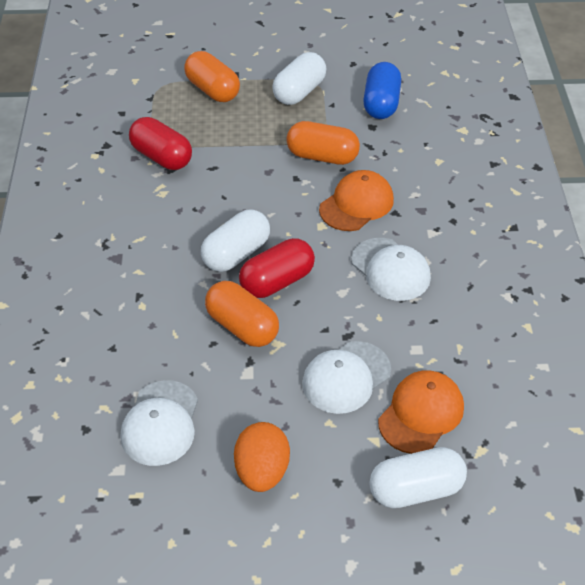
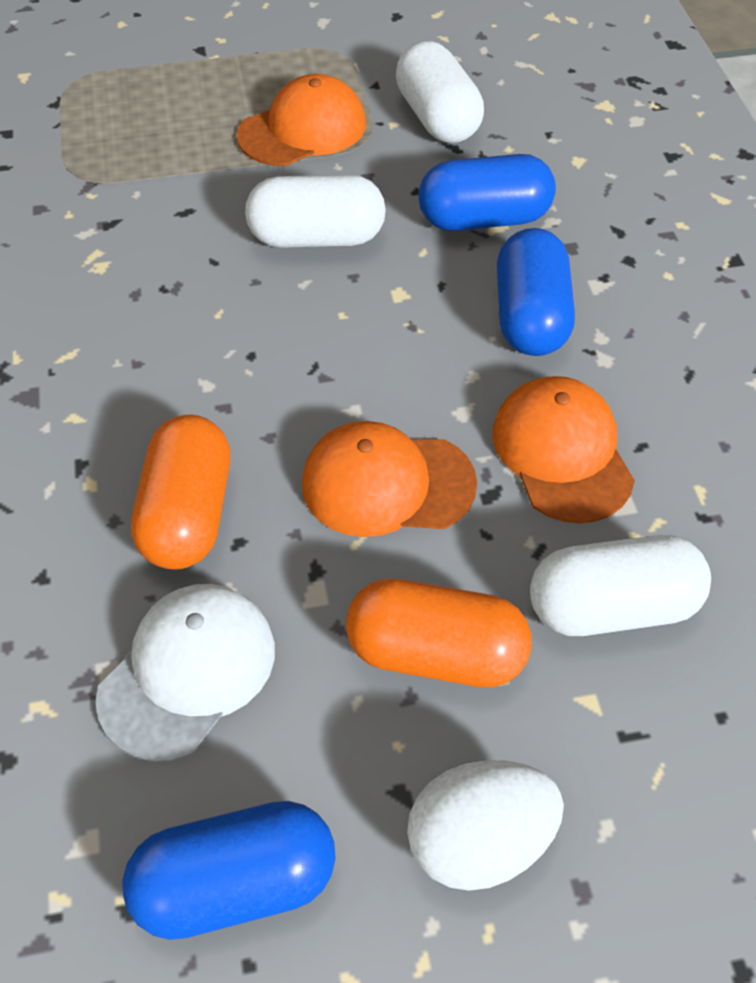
blue capsule: [363,62,401,119] = 1 -> [122,801,336,940] [419,154,556,231] [497,228,575,356] = 3
orange cap: [319,170,394,231] [378,370,464,454] = 2 -> [236,74,366,166] [302,421,477,537] [492,376,635,523] = 3
orange capsule: [184,51,240,102] [205,281,279,347] [286,121,360,165] = 3 -> [131,415,230,570] [346,579,532,687] = 2
orange egg: [234,422,290,492] = 1 -> none = 0
red capsule: [129,117,192,170] [239,238,315,298] = 2 -> none = 0
white cap: [121,380,198,466] [302,341,391,414] [351,238,431,301] = 3 -> [96,584,275,761] = 1
white egg: none = 0 -> [407,760,564,891] = 1

